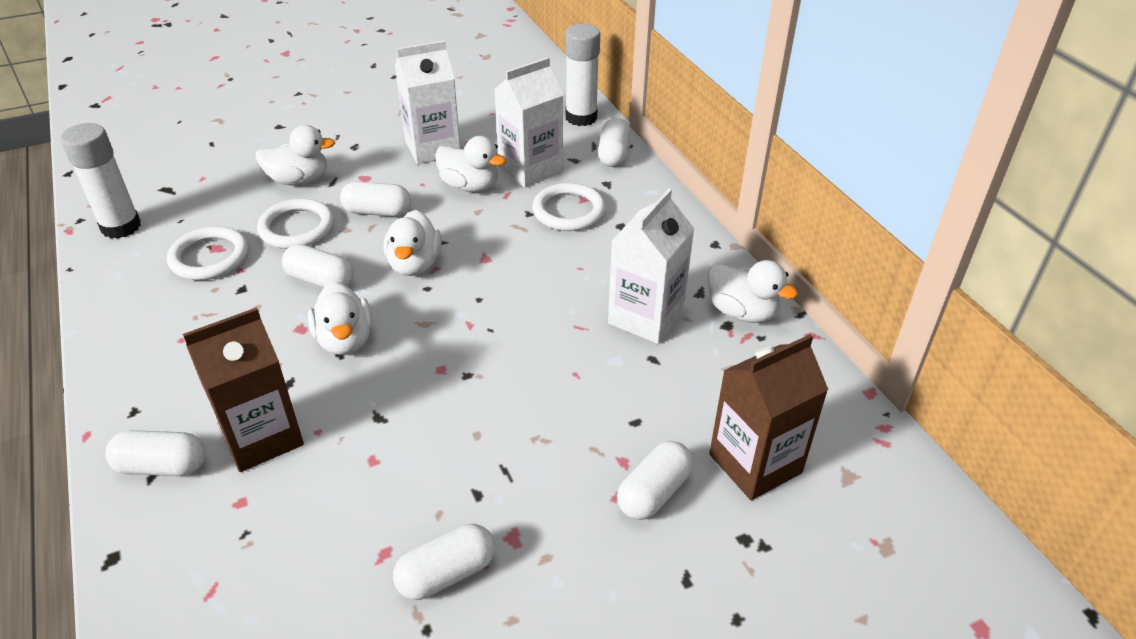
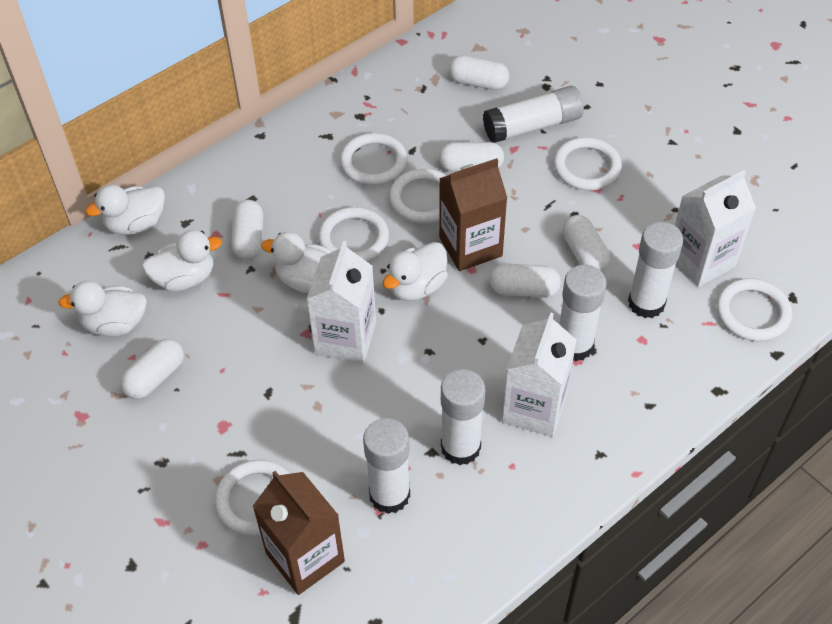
white glue stick: [60,123,141,239] [565,24,600,126] = 2 -> [363,418,410,514] [441,369,485,465] [483,86,584,143] [559,265,607,361] [628,222,683,318] = 5
white ring: [167,226,249,280] [257,198,334,249] [532,183,606,231] = 3 -> [215,460,290,536] [318,207,389,262] [340,133,407,186] [389,168,447,224] [553,137,622,190] [716,278,792,341] = 6

